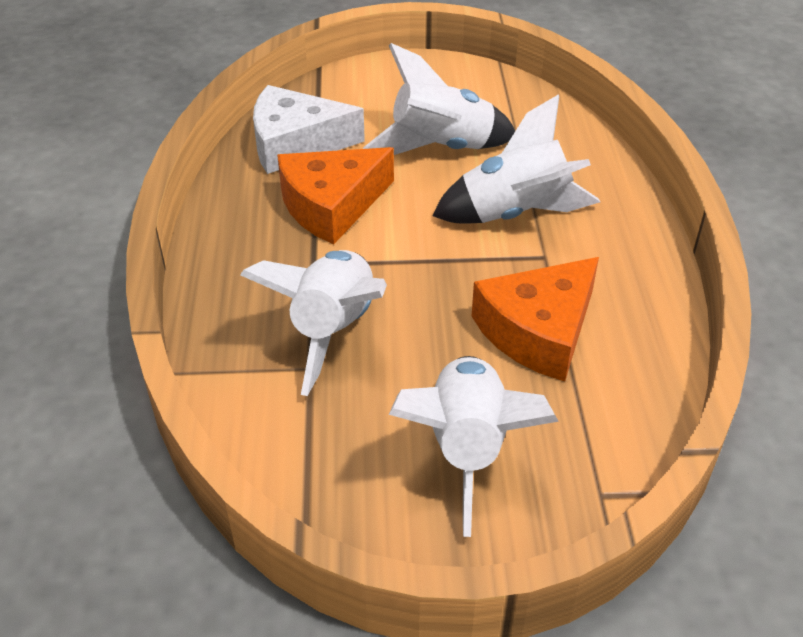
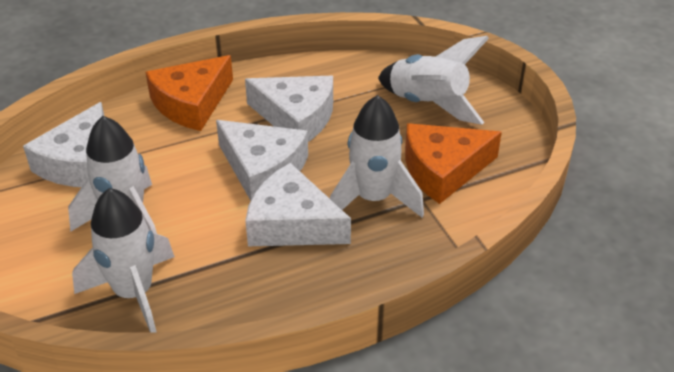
white cheese: [253,85,365,174] = 1 -> [23,102,104,187] [216,120,308,201] [245,76,333,142] [245,163,351,246] = 4

